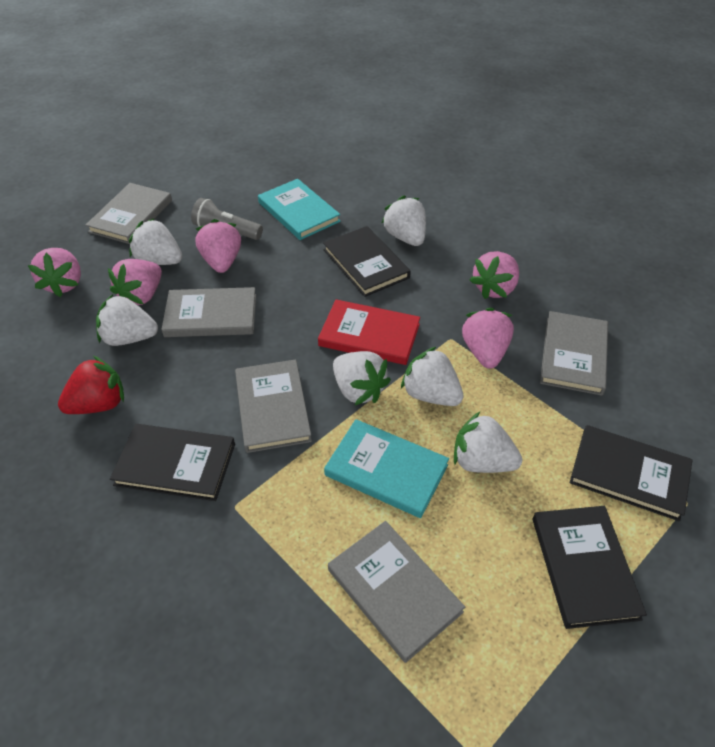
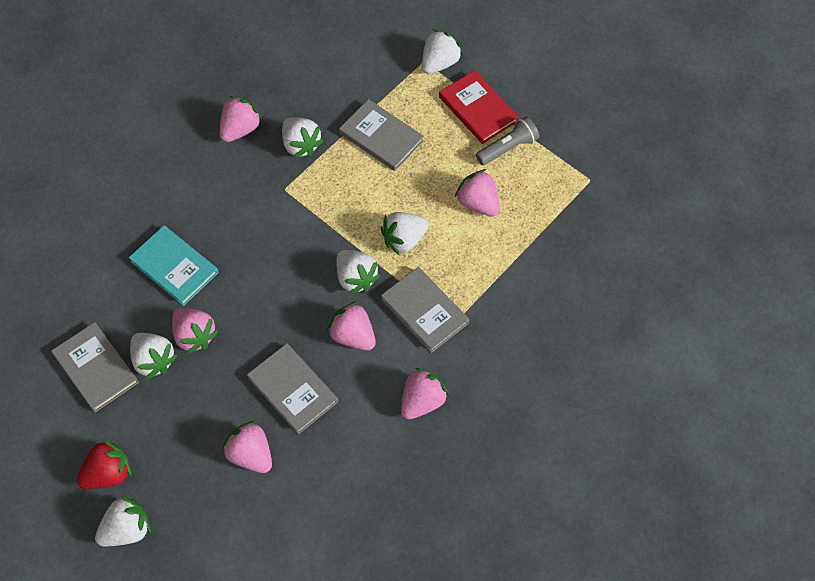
black book: [110,424,235,501] [323,226,411,297] [533,506,647,629] [570,425,693,521] = 4 -> none = 0
grey book: [86,183,172,244] [161,287,256,337] [235,359,312,453] [328,521,465,663] [540,311,608,396] = 5 -> [51,322,139,412] [247,343,338,435] [339,99,424,171] [381,267,469,353] = 4
pink strawberry: [28,248,81,297] [108,259,162,305] [196,219,241,273] [462,308,514,369] [470,251,519,299] = 5 -> [172,308,219,354] [220,96,262,142] [222,421,272,473] [327,301,376,350] [401,368,449,419] [455,169,500,216] = 6
turquoise book: [258,179,340,240] [324,419,449,518] = 2 -> [129,226,219,306] = 1

